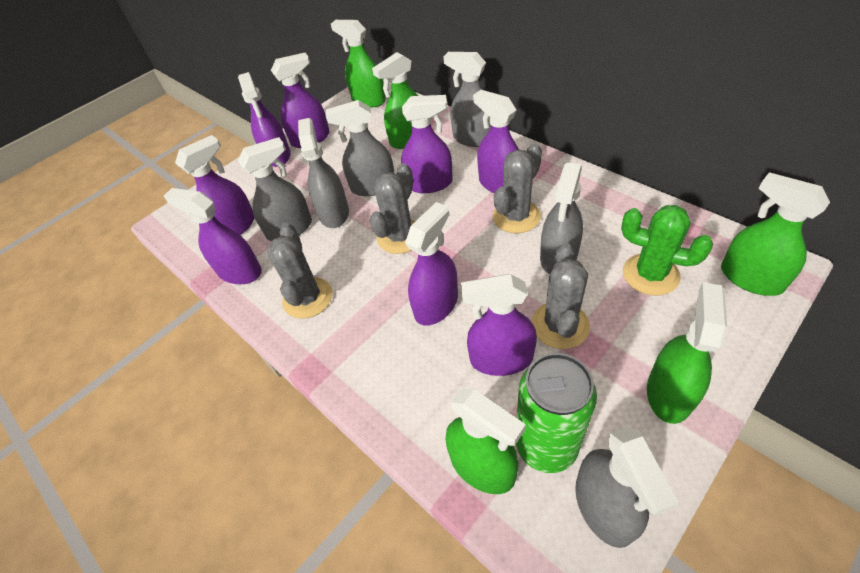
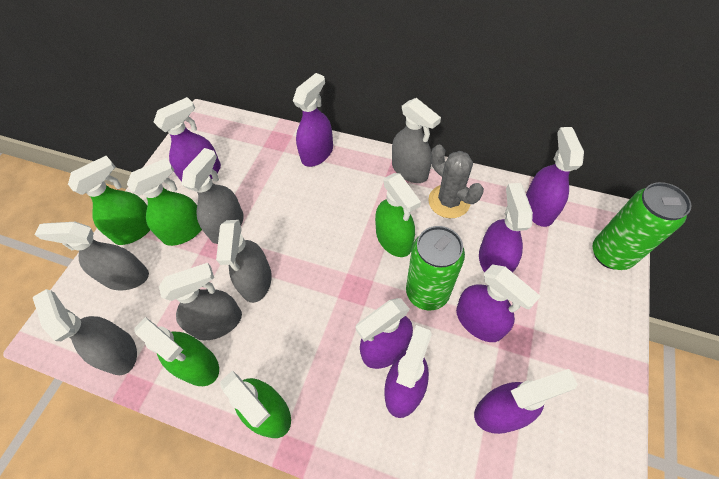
green cactus: [621,205,713,295] = 1 -> none = 0
green can: [516,353,597,473] = 1 -> [406,226,465,311] [593,182,691,270] = 2
grey cactus: [267,223,333,319] [370,163,415,254] [493,143,542,233] [531,243,590,349] = 4 -> [428,145,484,218] = 1

